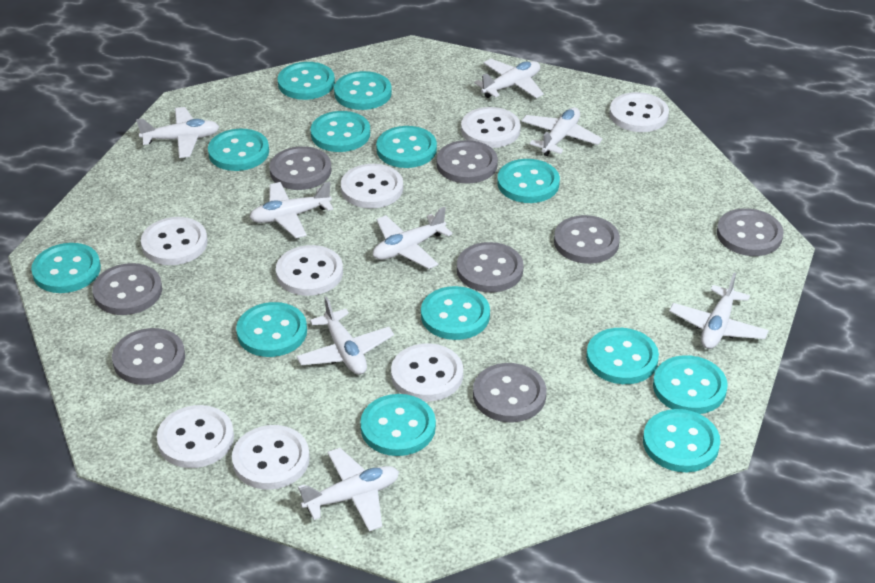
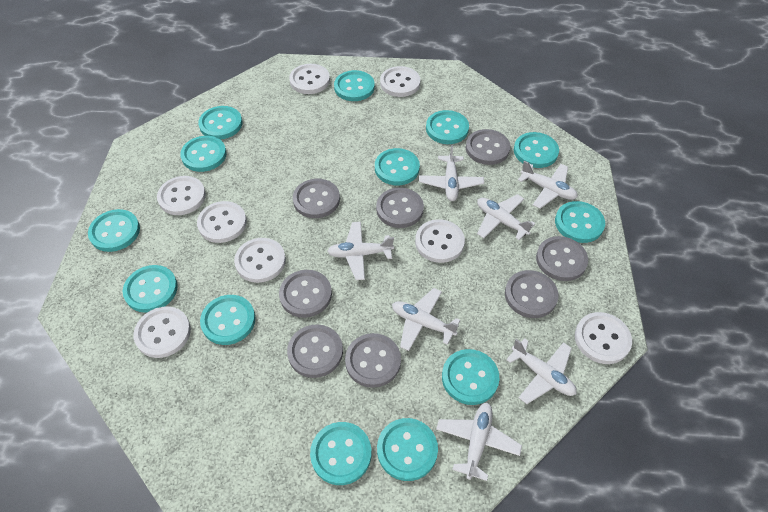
white plane: [136,107,219,158] [249,182,333,238] [296,296,394,375] [298,448,399,531] [373,207,453,269] [474,59,544,98] [521,107,603,156] [669,273,769,349] = 8 -> [327,222,394,280] [392,288,460,351] [419,145,484,201] [436,403,522,481] [477,194,536,240] [506,338,577,404] [518,161,578,209] = 7

